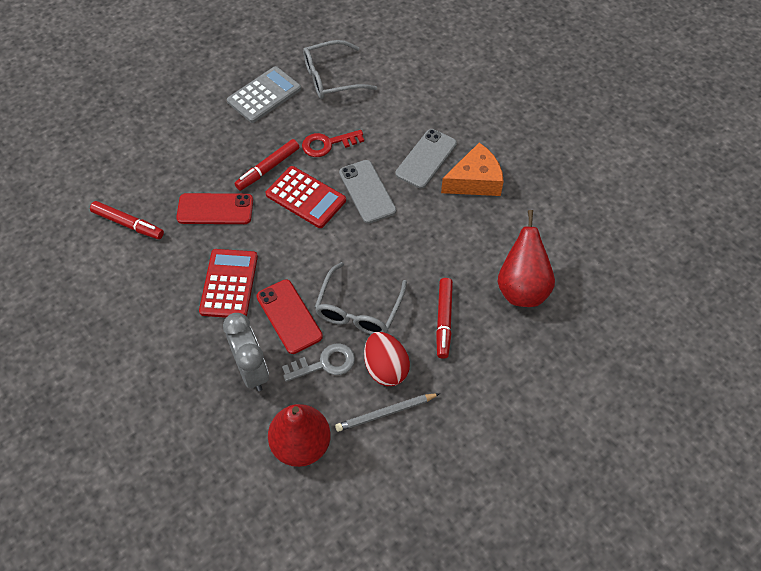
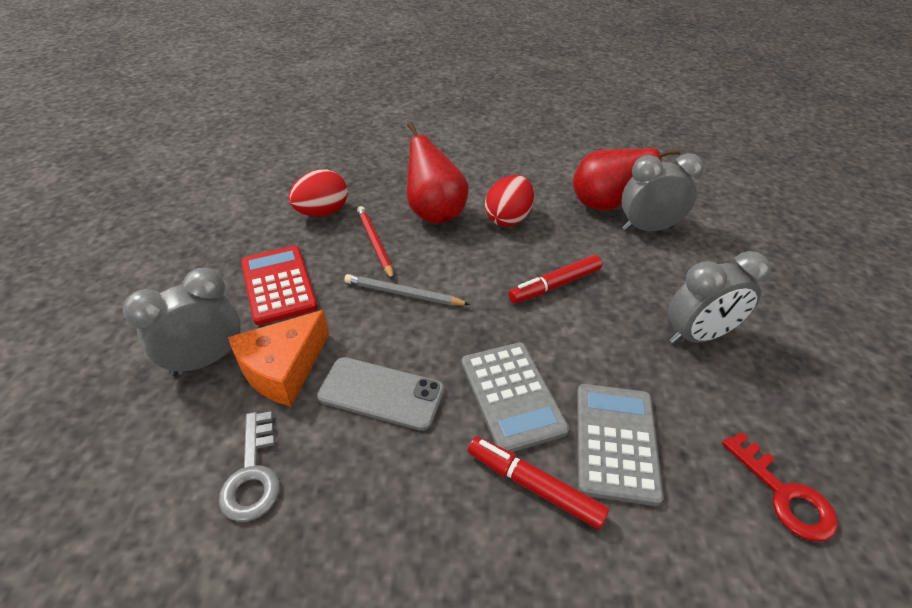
grey calculator: [227,66,301,123] = 1 -> [462,342,569,452] [577,384,664,506] = 2
grey clock: [223,313,269,391] = 1 -> [123,268,241,376] [621,153,704,231] [668,251,771,344] = 3
grey glasses: [303,40,377,99] [315,262,407,334] = 2 -> none = 0
grey phone: [339,160,396,224] [395,129,457,189] = 2 -> [317,357,444,431] = 1
red calculator: [199,249,258,318] [266,166,346,228] = 2 -> [241,246,318,325] = 1
red egg: [364,332,410,386] = 1 -> [288,170,348,217] [485,175,534,227] = 2
red marker: [90,201,164,239] [234,139,299,191] [436,278,453,359] = 3 -> [468,437,609,530] [508,255,602,304] = 2
red pencil: none = 0 -> [357,206,394,280] = 1
red phone: [176,193,253,224] [257,279,323,354] = 2 -> none = 0

